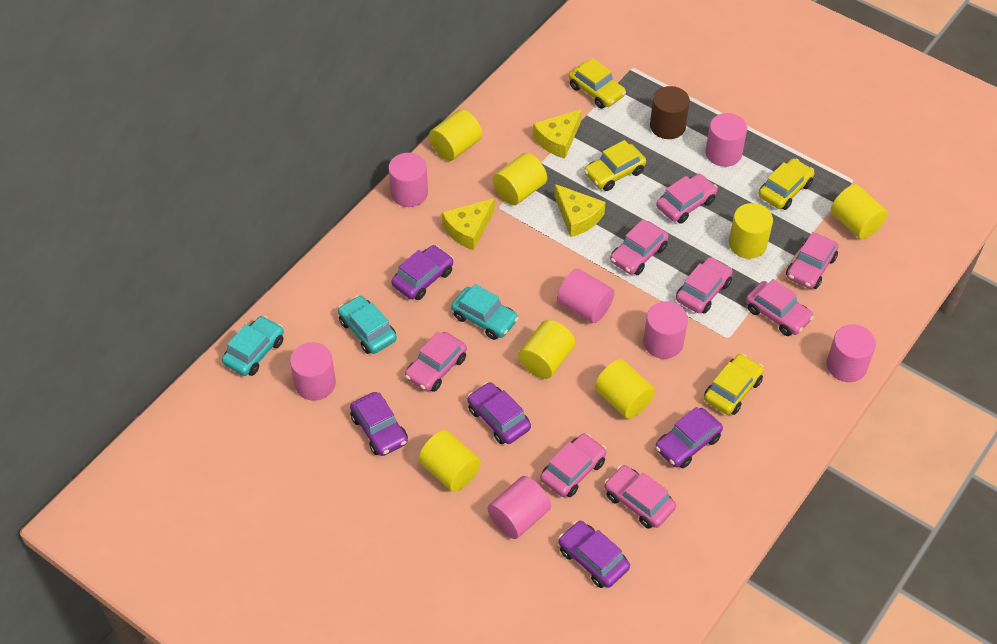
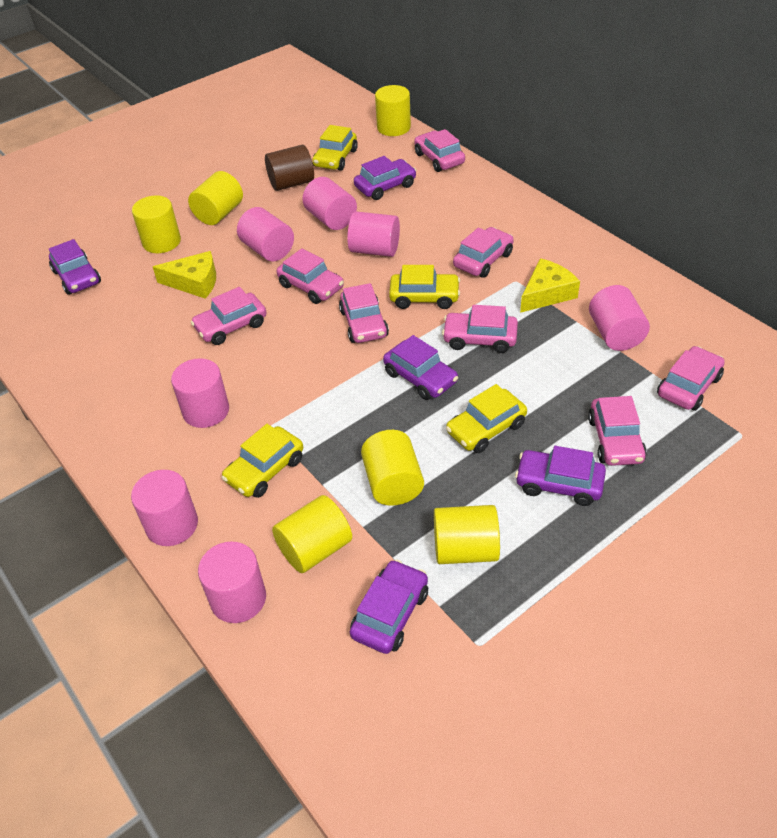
turquoise car: [222,316,284,376] [338,295,397,354] [451,284,519,340] = 3 -> none = 0
yellow cheese: [442,199,494,250] [533,109,582,159] [554,184,605,237] = 3 -> [153,251,216,299] [520,258,580,313] = 2
yellow cylinder: [419,430,481,492] [429,109,482,161] [493,153,547,205] [518,320,575,379] [595,359,655,419] [729,203,773,259] [831,184,887,239] = 7 -> [132,196,181,253] [188,171,243,225] [272,495,352,573] [361,430,424,506] [375,85,411,136] [434,505,500,564] = 6

